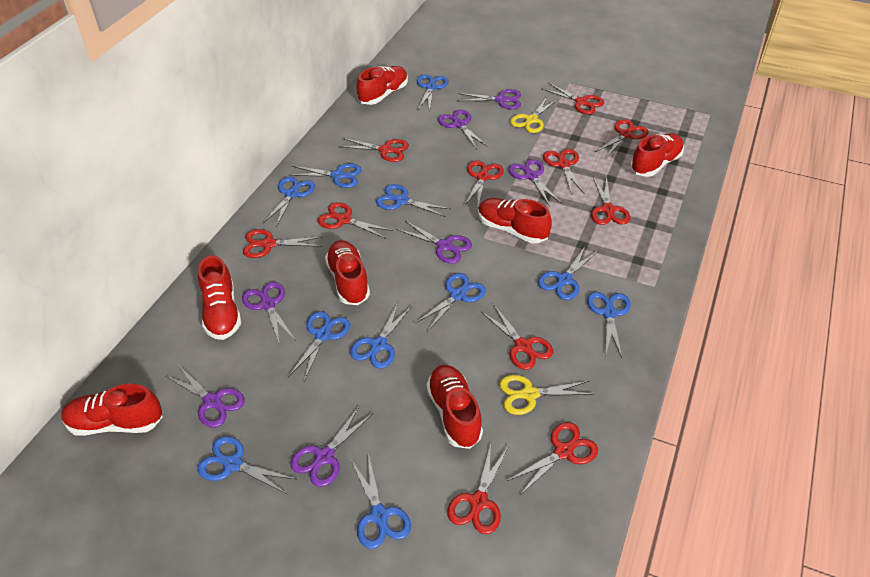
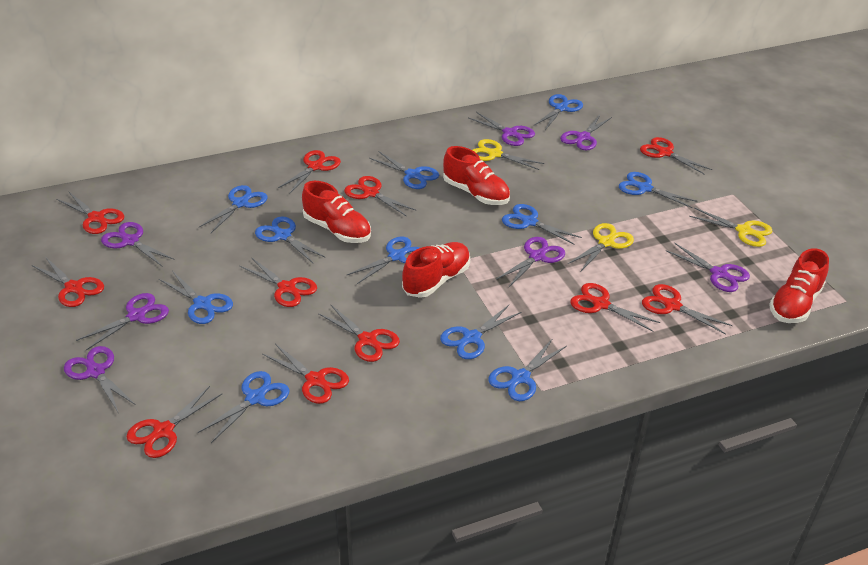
red shoe: [61,384,163,436] [198,256,241,340] [325,240,370,305] [357,66,408,105] [426,365,483,449] [478,198,552,243] [630,133,684,177] = 7 -> [302,181,371,243] [402,242,470,298] [443,146,510,205] [769,248,829,323] = 4
yellow scissors: [499,375,594,415] [510,97,558,133] = 2 -> [472,139,544,170] [568,223,634,271] [689,207,772,247] = 3

